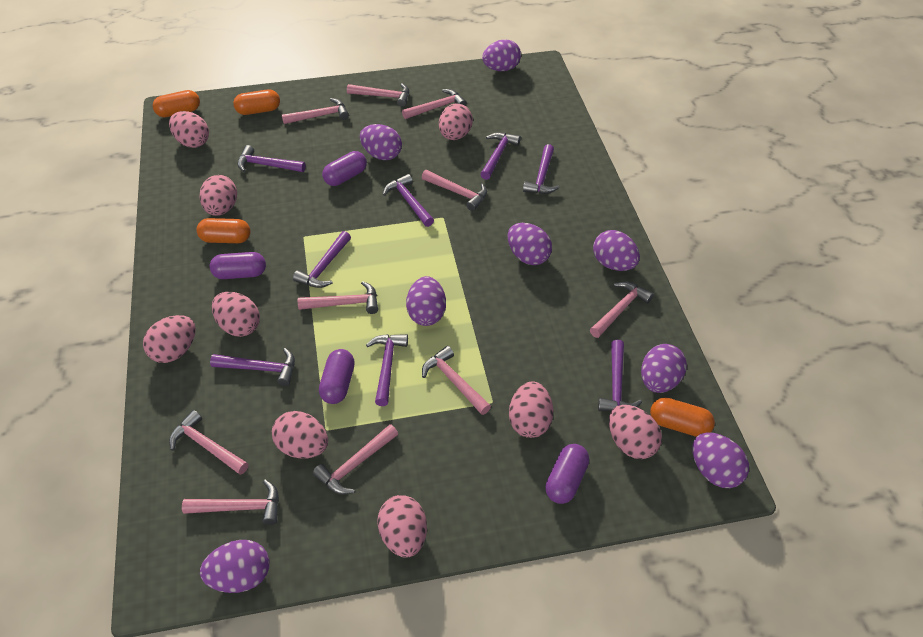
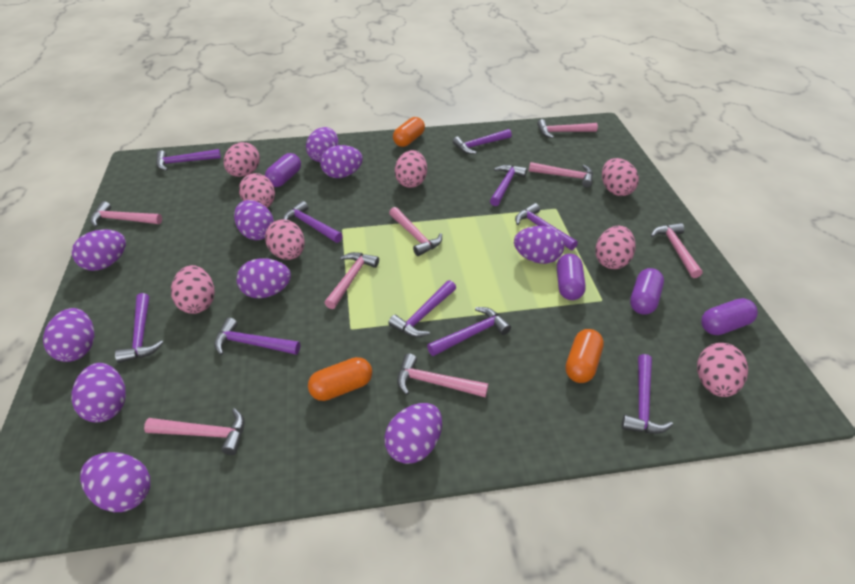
orange capsule: [153,90,200,117] [196,218,250,243] [233,89,280,115] [650,397,715,437] = 4 -> [308,357,372,401] [393,117,425,147] [566,329,604,383] = 3
pink egg: [143,315,196,363] [169,111,209,148] [199,175,237,216] [212,292,260,337] [272,411,328,458] [377,495,427,557] [439,104,473,140] [509,381,553,438] [609,405,662,459] = 9 -> [171,265,215,314] [224,142,260,177] [239,173,275,208] [265,219,305,260] [395,150,427,188] [595,226,636,269] [602,158,639,196] [697,343,748,397] = 8
pink hammer: [169,410,249,475] [182,480,279,525] [282,98,349,124] [298,281,378,314] [313,424,398,494] [347,83,409,107] [402,89,467,119] [422,170,487,211] [422,346,491,415] [590,281,654,338] = 10 -> [90,201,162,227] [144,408,245,455] [325,252,379,309] [389,207,442,256] [397,354,488,398] [529,162,593,188] [537,119,598,138] [650,223,702,278] = 8
purple egg: [200,540,269,593] [360,124,402,160] [406,276,446,326] [482,39,521,71] [508,223,552,265] [593,230,640,271] [641,344,687,393] [692,432,749,488] = 8 -> [43,308,94,362] [72,229,126,271] [72,363,126,423] [80,452,150,512] [234,200,274,240] [236,258,291,298] [306,127,338,162] [320,145,363,178] [384,403,442,464] [514,226,564,264] = 10
purple hammer: [210,348,295,386] [237,145,305,172] [293,231,351,288] [366,334,408,406] [383,174,434,227] [480,132,521,180] [523,144,559,194] [598,340,642,411] = 8 -> [115,293,163,363] [156,149,221,171] [214,318,300,355] [283,201,343,243] [388,280,456,337] [427,307,511,356] [453,129,512,154] [490,165,527,206] [515,203,578,250] [622,354,673,434] = 10

